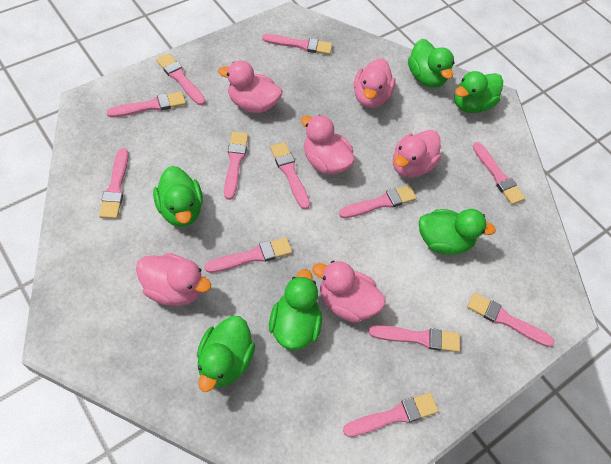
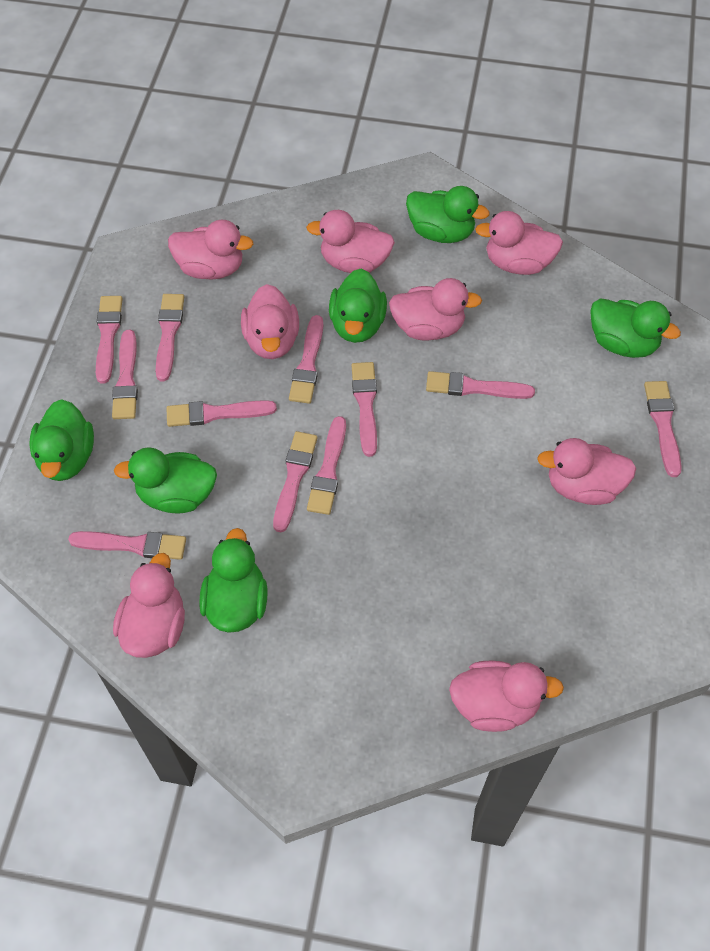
pink brush: [99,148,128,219] [106,92,186,117] [156,53,206,105] [205,237,292,273] [224,132,248,200] [262,34,332,55] [270,142,310,209] [339,185,417,218] [343,393,438,437] [368,325,460,352] [467,293,554,347] [473,142,525,205] = 12 -> [68,531,186,560] [96,296,123,384] [112,330,138,419] [156,294,184,381] [167,400,277,427] [273,431,317,532] [289,315,323,404] [307,416,346,515] [352,362,377,457] [426,371,535,399] [644,381,682,477] = 11
pink duck: [136,253,211,306] [218,61,282,113] [301,115,355,174] [312,261,386,323] [354,58,396,108] [393,130,441,178] = 6 -> [113,553,185,658] [168,220,254,280] [241,284,299,359] [306,210,395,273] [389,278,482,341] [449,660,564,732] [475,211,563,275] [537,438,636,505] = 8

